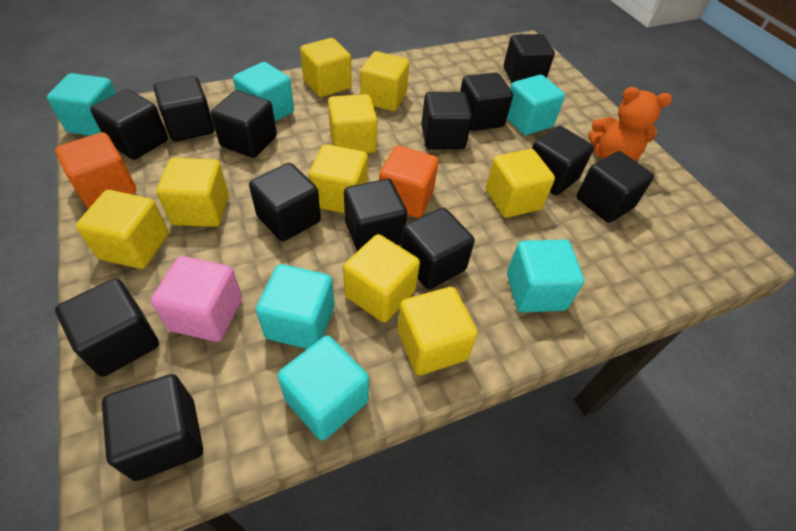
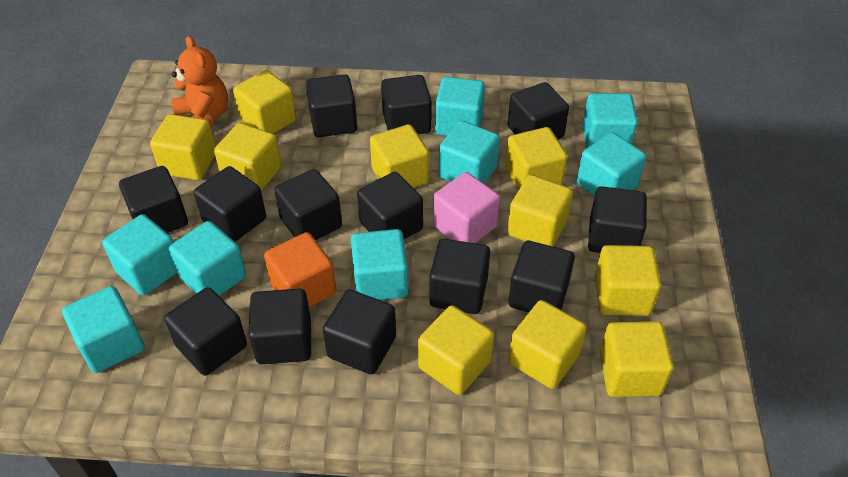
orange cube: [55,132,136,208] [379,146,439,218] = 2 -> [264,232,336,307] = 1
turquoise cube: [47,73,116,136] [233,62,294,122] [256,264,334,349] [277,336,369,441] [507,75,565,135] [507,240,584,313] = 6 -> [62,286,144,373] [102,214,177,296] [169,221,246,296] [351,229,408,300] [435,77,485,136] [439,121,500,183] [577,132,646,196] [582,93,638,149] = 8
yellow cube: [76,190,169,269] [156,158,229,227] [300,38,352,97] [309,144,368,213] [328,94,378,153] [343,234,420,322] [360,51,409,111] [397,287,478,375] [486,149,555,218] = 9 -> [150,114,216,180] [214,123,281,191] [233,70,296,134] [370,124,429,188] [418,305,494,395] [505,127,568,191] [507,175,573,247] [508,300,587,389] [595,245,661,316] [600,321,674,397] = 10

